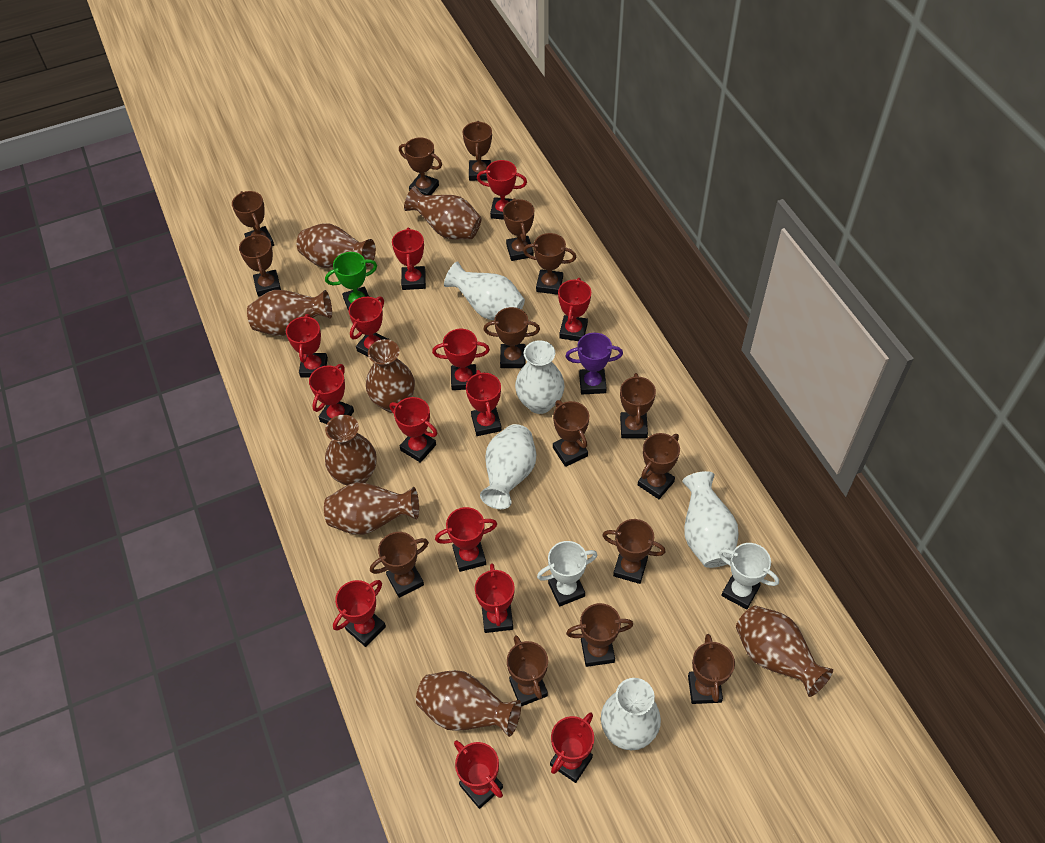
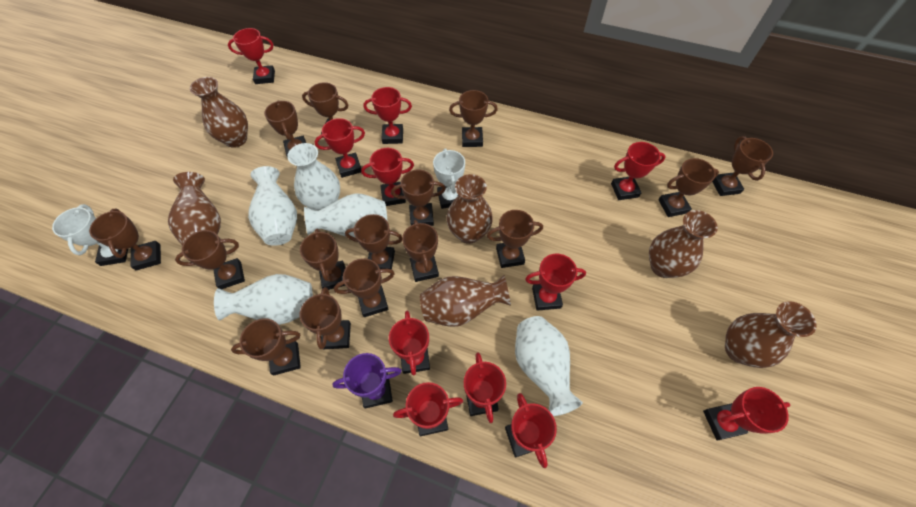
brown vase: [247,290,332,336] [297,223,376,268] [324,482,419,535] [325,415,377,485] [366,339,415,413] [404,186,482,240] [416,670,521,737] [736,606,833,697] = 8 -> [168,172,221,246] [190,77,248,148] [420,275,511,327] [446,174,493,244] [649,210,718,278] [725,301,817,368] = 6
green trophy: [325,252,377,311] = 1 -> none = 0
red trophy: [286,314,328,377] [309,364,354,424] [333,580,386,647] [349,296,389,356] [390,397,437,463] [392,227,426,290] [432,329,490,390] [435,507,497,572] [454,740,503,809] [466,370,502,436] [475,563,514,633] [477,160,527,220] [550,712,594,783] [558,278,591,341] = 14 -> [228,28,275,84] [315,118,365,178] [361,148,414,206] [364,87,412,144] [389,310,430,375] [393,382,463,436] [464,352,506,423] [505,393,557,468] [525,254,586,311] [611,142,666,200] [703,387,790,441] = 11

